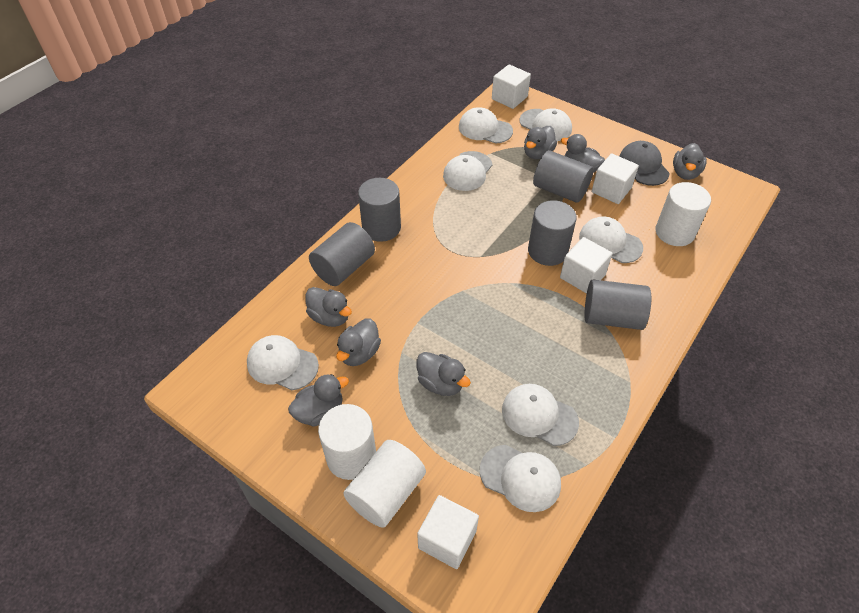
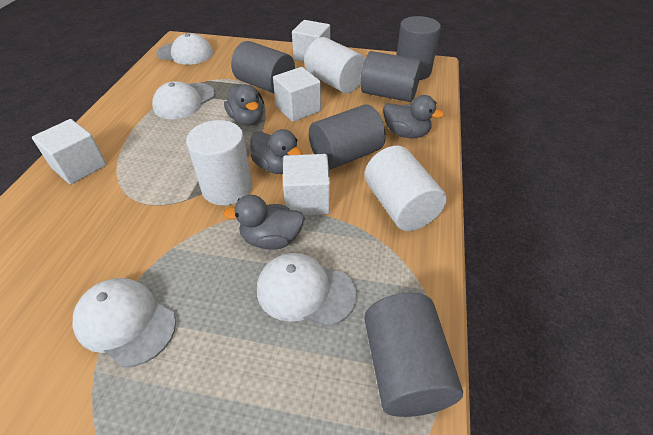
grey cap: [619,141,670,186] = 1 -> none = 0
grey duck: [288,374,349,427] [305,287,352,327] [336,318,381,366] [417,352,471,396] [524,126,557,159] [561,134,605,173] [673,143,707,180] = 7 -> [223,195,305,250] [224,84,264,125] [251,129,302,174] [383,95,444,138] = 4
white cap: [247,335,319,390] [443,151,492,191] [459,107,513,144] [480,445,561,512] [502,384,579,446] [519,108,572,141] [579,216,643,263] = 7 -> [73,278,176,367] [152,81,215,119] [156,33,213,65] [257,253,357,327] = 4

